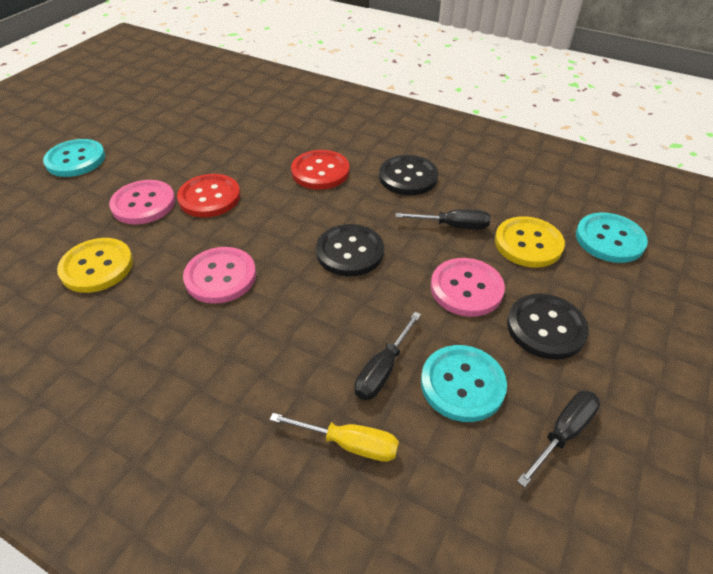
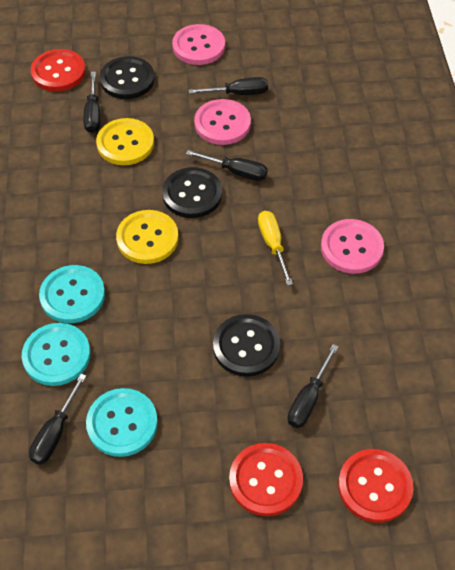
black screwdriver: [355,312,421,400] [395,209,490,229] [517,391,600,487] = 3 -> [29,374,86,465] [84,72,100,133] [186,150,268,181] [189,77,268,95] [288,344,338,428] = 5
red button: [177,174,240,217] [291,150,349,190] = 2 -> [31,49,86,92] [229,443,303,516] [338,449,413,523] = 3

